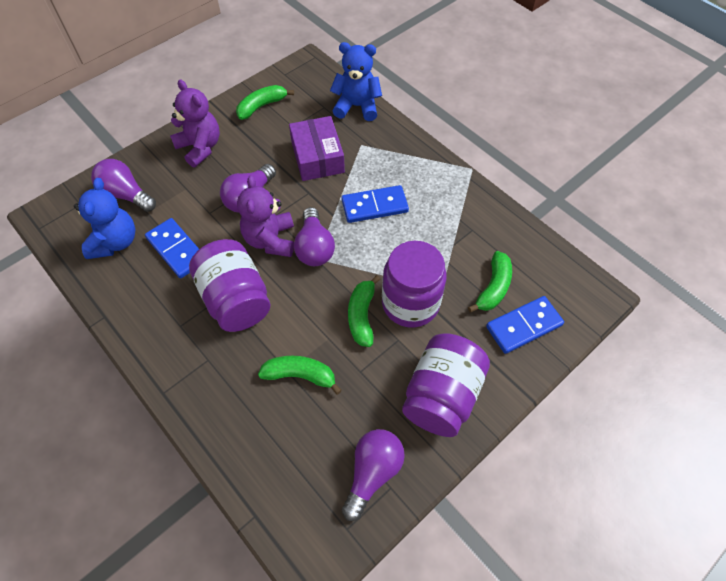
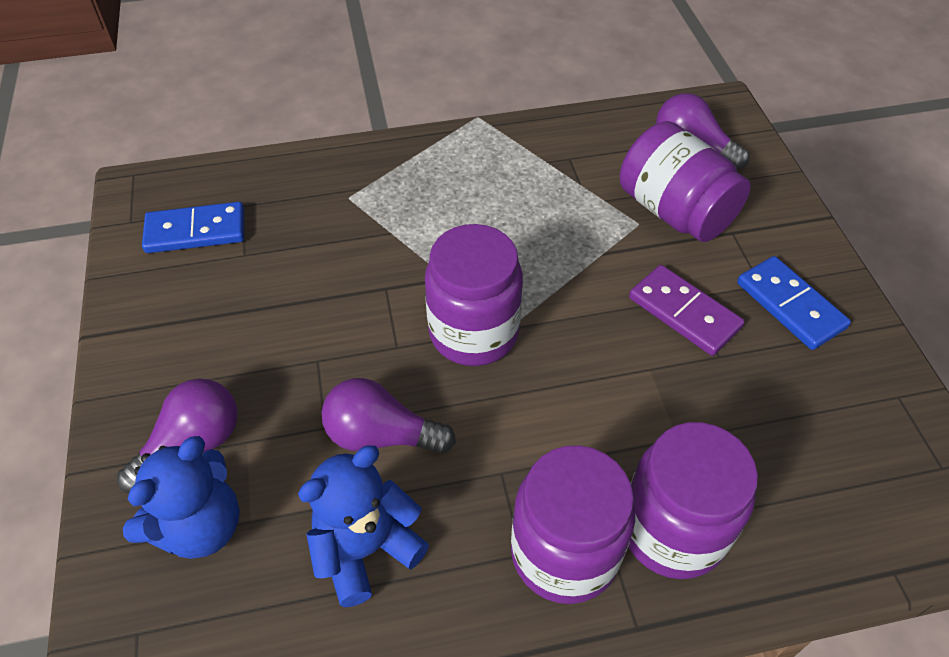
blue domino: [145,218,199,278] [342,185,409,223] [486,296,564,354] = 3 -> [142,202,244,253] [737,256,851,350] = 2
green banana: [236,85,294,120] [258,356,342,395] [348,275,380,347] [468,251,512,312] = 4 -> none = 0
purple box: [289,116,345,181] = 1 -> none = 0
purple domino: none = 0 -> [629,265,745,356] = 1
purple jar: [189,239,270,332] [382,241,447,328] [402,333,490,437] = 3 -> [425,224,523,366] [511,445,635,604] [620,121,751,242] [629,422,758,579] = 4
purple light bulb: [91,159,156,212] [220,164,276,213] [294,207,335,266] [342,429,405,521] = 4 -> [116,378,238,493] [321,378,456,454] [656,93,750,170] = 3
purple teddy bear: [170,79,220,167] [237,175,294,257] = 2 -> none = 0

